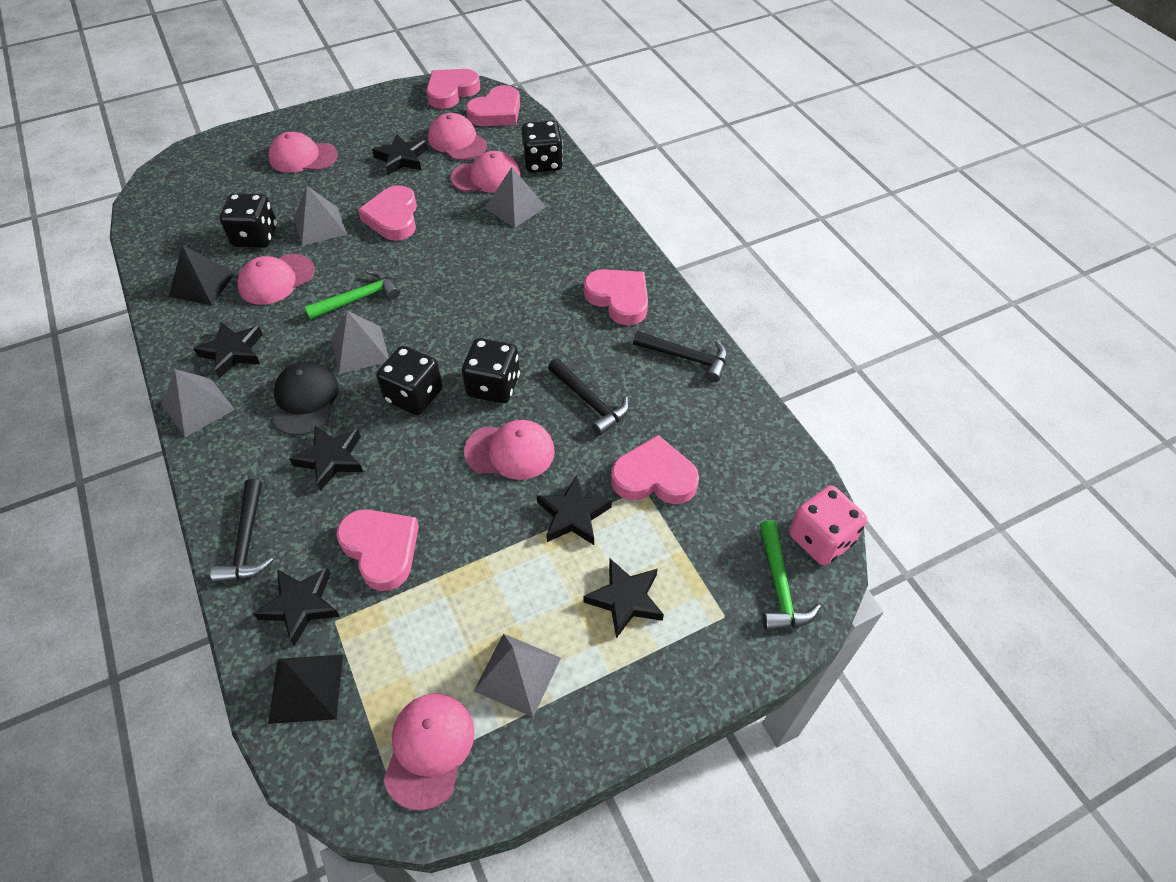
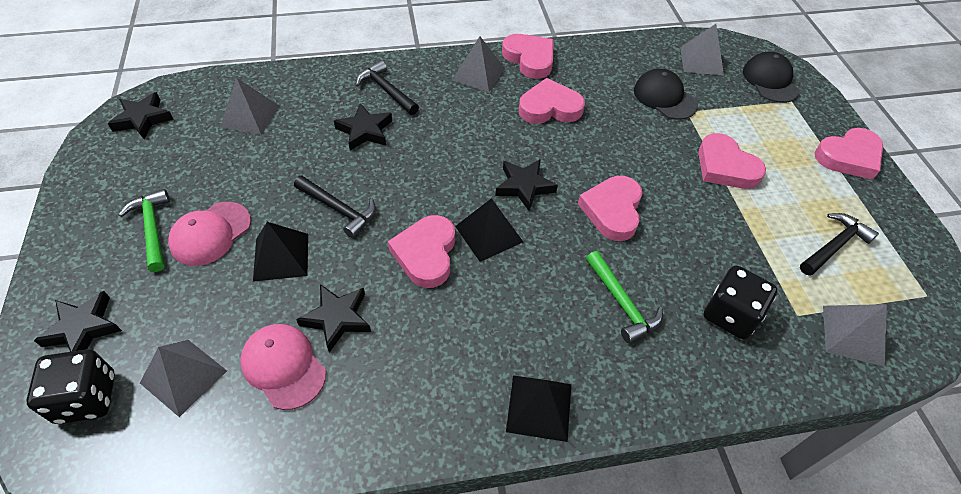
black cap: [273,361,339,436] = 1 -> [634,69,698,120] [743,52,800,103] = 2
black dice: [220,193,277,248] [376,346,443,415] [462,338,520,403] [521,120,563,173] = 4 -> [26,349,115,424] [704,266,777,339] = 2
black pyramid: [169,245,235,305] [268,655,343,724] = 2 -> [253,222,308,282] [455,198,523,262] [506,375,571,442] = 3
black star: [193,322,263,379] [253,568,340,646] [289,426,363,491] [372,134,428,175] [537,475,612,545] [584,559,664,638] = 6 -> [34,291,122,352] [108,92,174,139] [296,284,371,353] [334,103,392,151] [495,159,558,211] = 5
pink cap: [237,254,315,305] [268,132,338,173] [383,693,475,811] [428,113,487,160] [451,151,521,193] [464,420,555,480] = 6 -> [168,202,251,266] [240,324,326,410] = 2
pink dice: [789,485,867,565] = 1 -> none = 0

